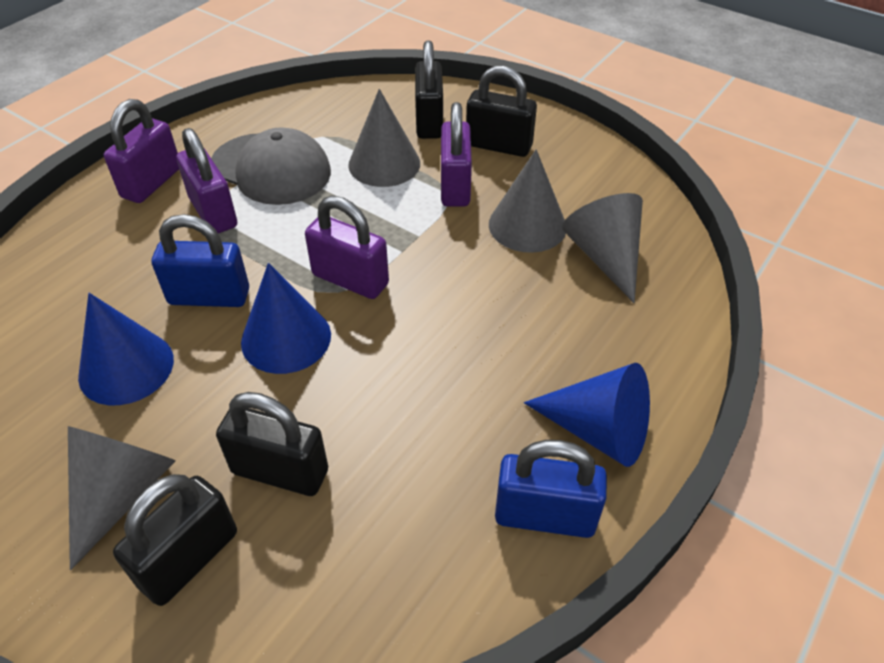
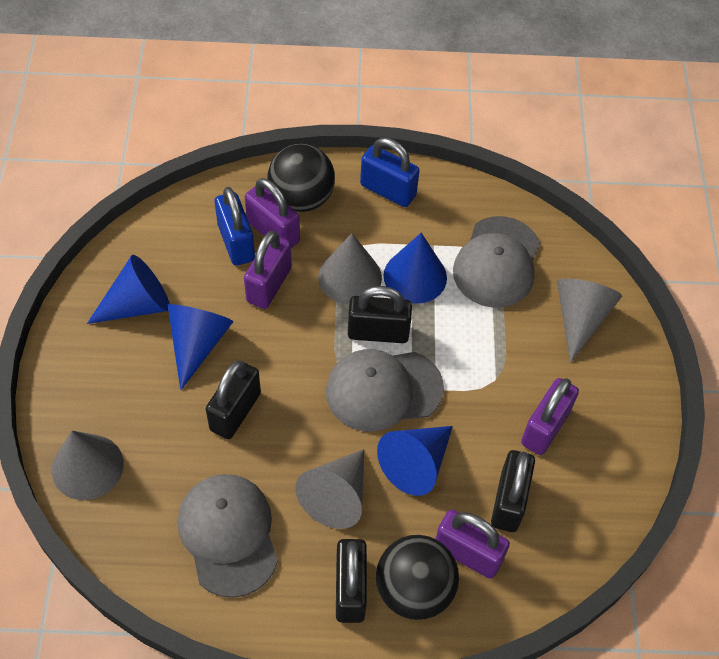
black ball: none = 0 -> [268,144,335,212] [376,535,459,620] = 2
blue cone: [78,293,174,405] [241,263,331,374] [524,363,650,467] = 3 -> [87,255,170,324] [168,304,233,390] [377,426,453,496] [384,233,447,304] = 4
grey cap: [211,127,331,205] = 1 -> [178,474,278,598] [326,349,444,431] [453,216,540,308] = 3

